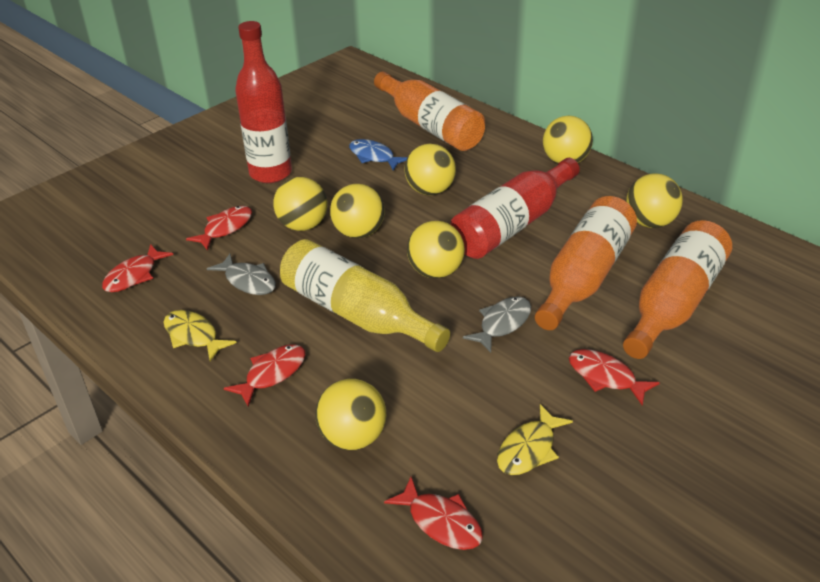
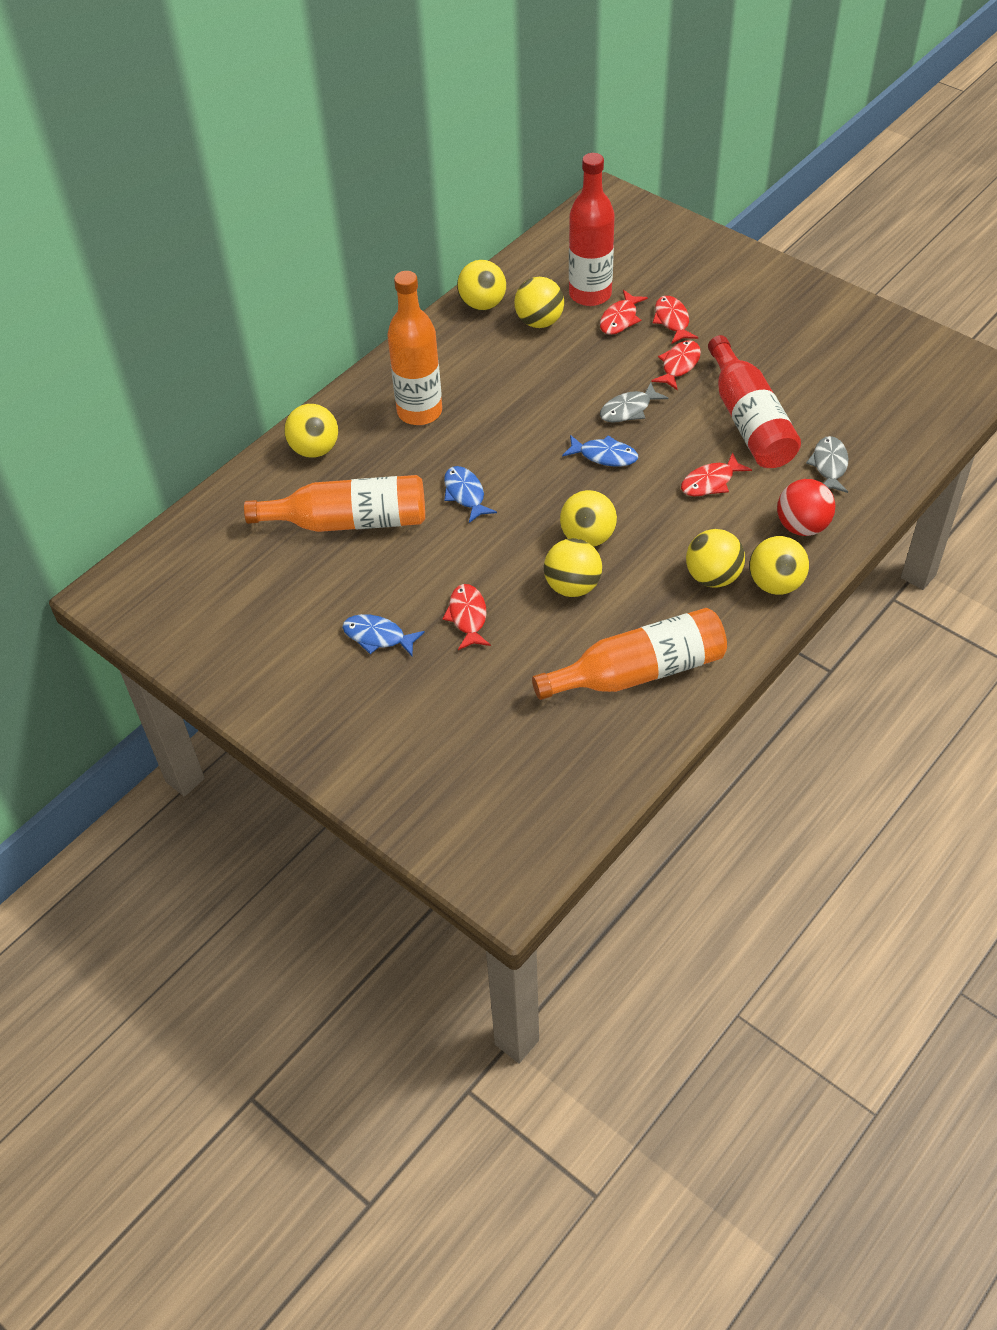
blue fish: [349,139,408,171] = 1 -> [342,614,425,656] [444,466,497,523] [562,435,638,466] = 3
red ball: none = 0 -> [777,479,835,536] = 1
yellow bottle: [280,239,450,352] = 1 -> none = 0
yellow fish: [163,310,237,361] [497,404,573,475] = 2 -> none = 0

